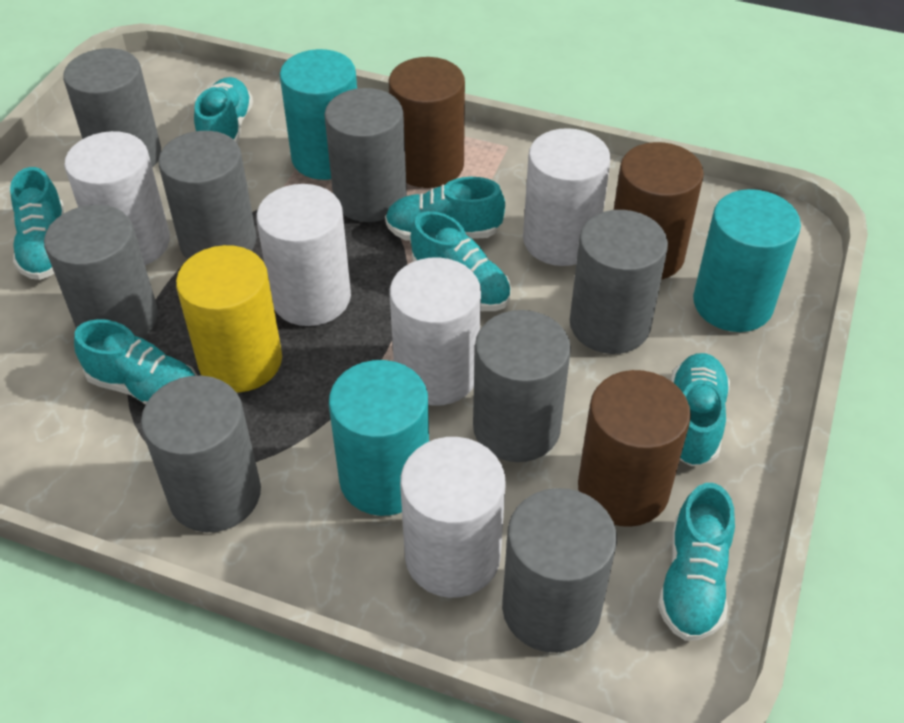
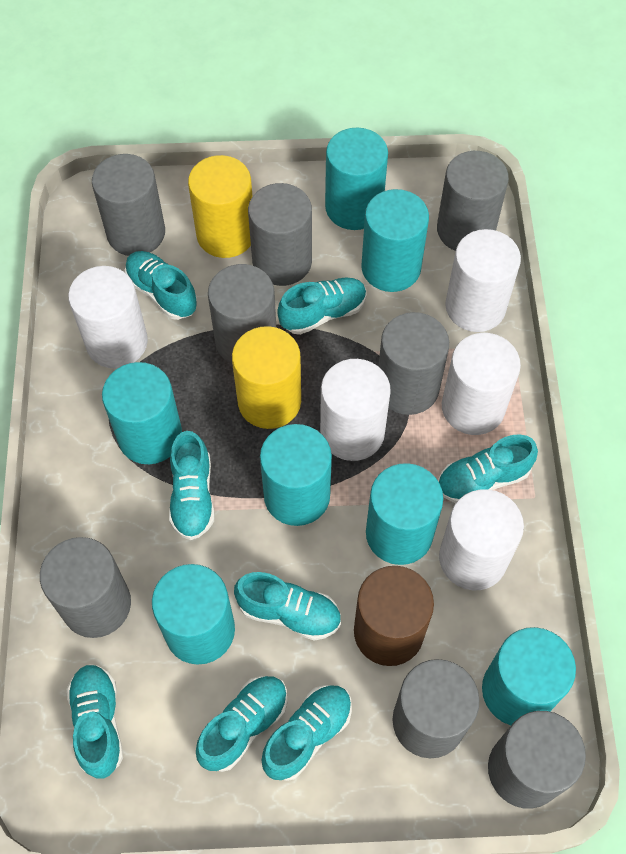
brown cylinder: [389,57,465,188] [578,370,691,527] [614,142,704,280] = 3 -> [354,566,434,666] = 1
turquoise cylinder: [280,49,357,180] [329,360,429,516] [693,189,801,332] = 3 -> [102,362,182,464] [152,564,235,665] [260,424,332,526] [325,127,388,230] [361,189,429,292] [366,463,443,565] [482,627,576,725] = 7
turquoise shoe: [10,167,65,280] [74,319,198,405] [194,77,253,144] [385,177,505,241] [411,211,511,311] [658,483,735,641] [671,353,730,466] = 7 -> [67,664,123,779] [125,251,197,320] [169,431,215,540] [196,676,287,772] [234,572,341,641] [262,685,352,781] [277,277,367,335] [438,434,538,503] = 8
yellow cylinder: [176,245,282,393] = 1 -> [188,155,253,258] [232,326,301,429] = 2

